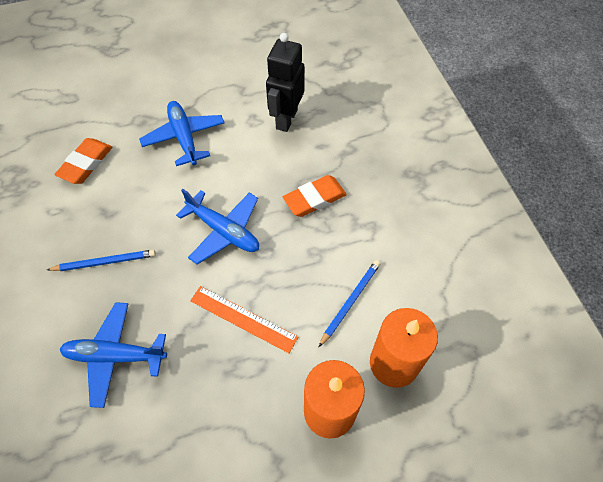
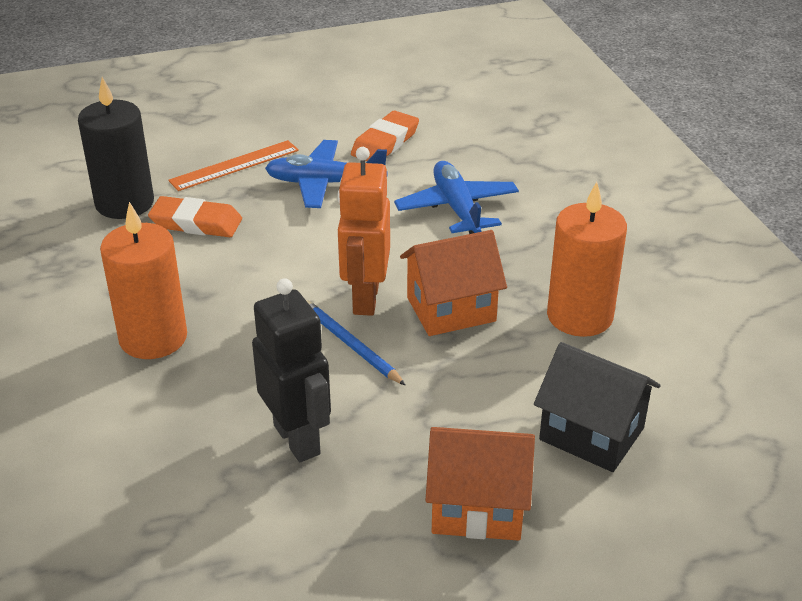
black candle: none = 0 -> [78,77,154,219] = 1
black house: none = 0 -> [534,342,661,472] = 1
blue pencil: [47,250,156,271] [319,260,381,347] = 2 -> [306,300,405,385] = 1
blue plane: [60,302,167,408] [139,101,224,166] [176,189,259,264] = 3 -> [265,140,388,208] [394,161,519,234] = 2
orange house: none = 0 -> [400,230,507,336] [425,427,535,541] = 2
orange robot: none = 0 -> [337,147,390,316] = 1

